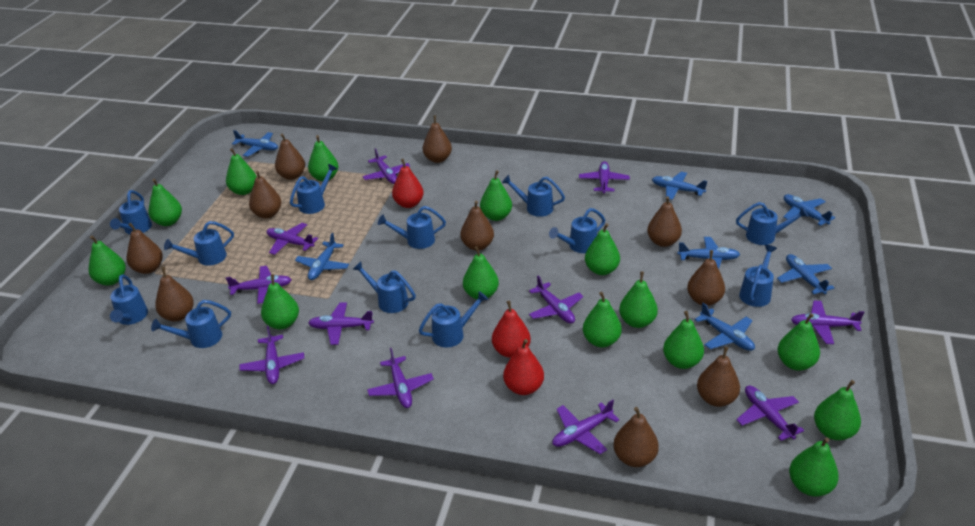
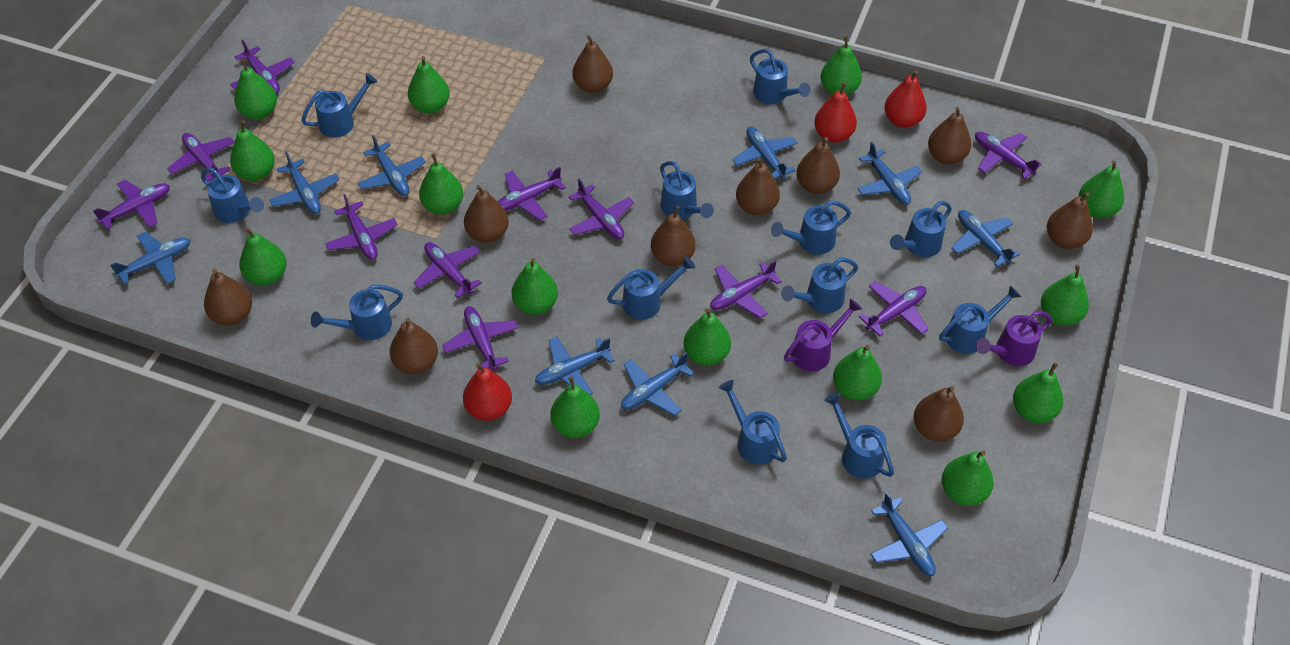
blue plane: [232,130,278,157] [295,233,349,280] [652,172,707,200] [677,237,740,269] [695,303,755,351] [777,254,834,294] [783,194,835,226] = 7 -> [110,232,190,284] [269,151,339,214] [358,135,426,196] [535,337,615,395] [621,352,694,416] [732,126,797,179] [857,142,922,205] [870,492,948,576] [951,210,1020,267] = 9
purple watering can: none = 0 -> [784,299,862,371] [976,311,1052,366] = 2

